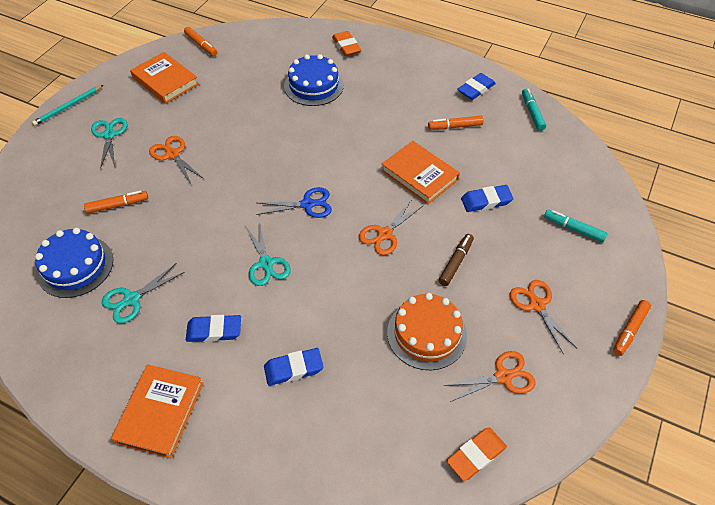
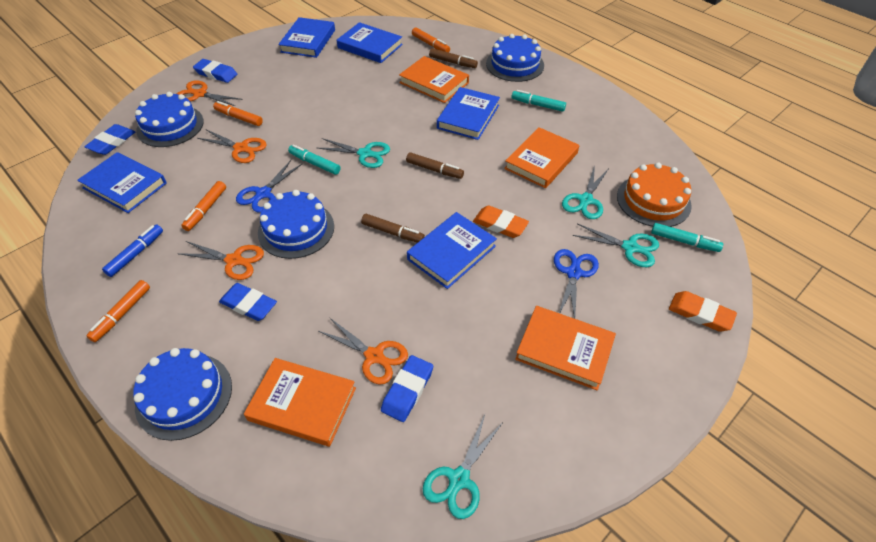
blue book: none = 0 -> [77,152,167,213] [278,17,335,58] [337,22,403,63] [407,212,497,289] [437,87,500,140] = 5
blue cake: [35,228,113,298] [284,54,344,106] = 2 -> [133,348,232,441] [135,92,204,147] [258,190,334,259] [486,34,544,82] = 4
blue marker: none = 0 -> [102,224,163,277] = 1
blue scissors: [256,187,332,218] = 1 -> [236,160,302,213] [554,249,599,319] = 2
brown marker: [439,234,474,286] = 1 -> [361,214,425,243] [406,152,464,179] [429,48,478,68] = 3
orange book: [111,364,203,458] [130,52,199,104] [381,141,460,205] = 3 -> [244,358,356,447] [399,56,469,103] [504,127,579,188] [515,306,616,391] = 4
turquoise marker: [522,88,546,131] [544,210,608,242] = 2 -> [288,145,340,175] [512,90,566,112] [651,223,723,252] = 3
turquoise pencil: [32,85,103,126] = 1 -> none = 0
turquoise scissors: [91,118,127,169] [102,263,185,323] [245,223,291,286] = 3 -> [318,138,390,168] [423,415,503,519] [562,165,608,219] [572,224,659,267] = 4

